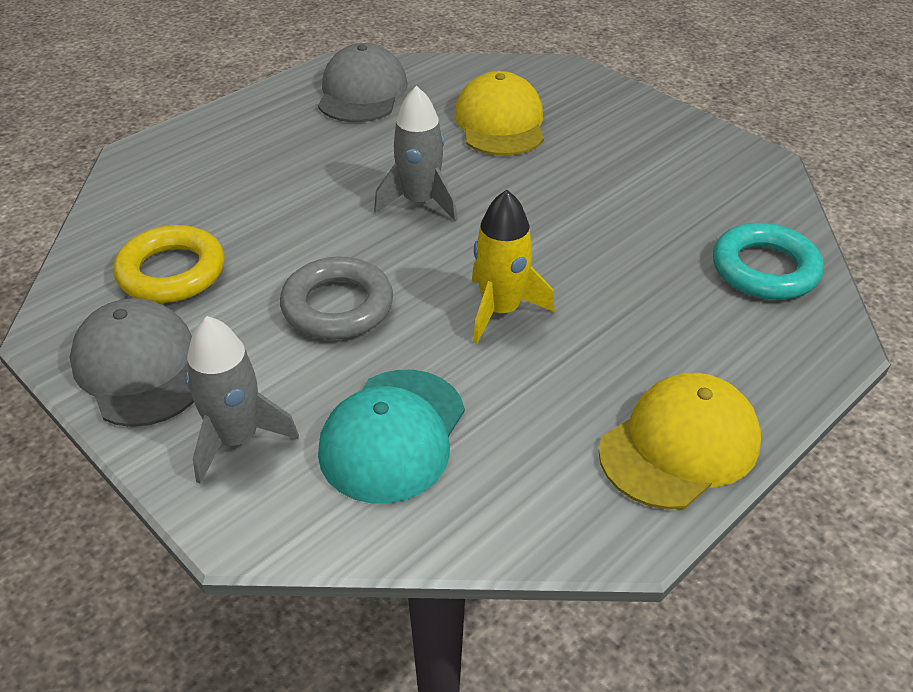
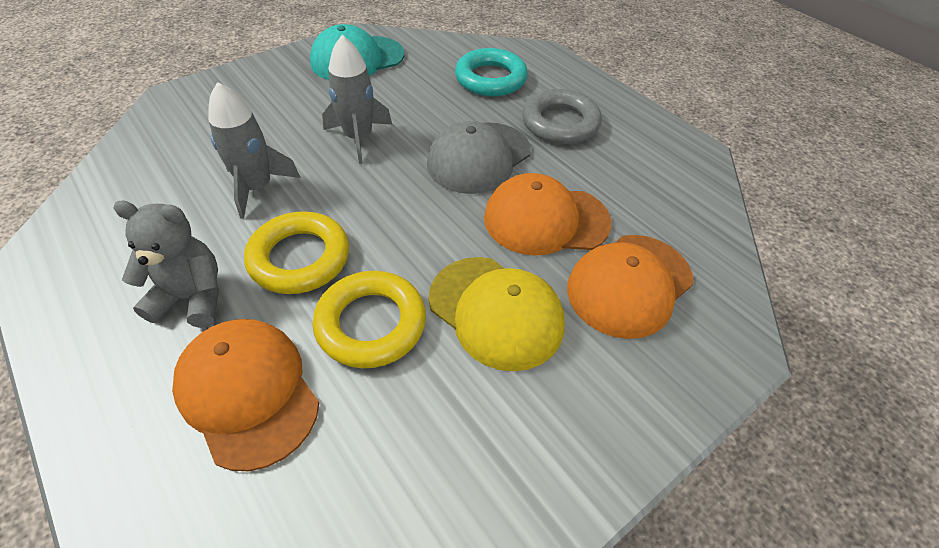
grey cap: [70,298,194,427] [318,43,407,122] = 2 -> [427,121,531,194] = 1
grey teddy bear: none = 0 -> [113,201,219,328] = 1
orange cap: none = 0 -> [172,319,319,471] [484,173,612,256] [567,235,693,339] = 3
yellow cap: [454,71,544,156] [598,373,761,509] = 2 -> [429,257,565,371] = 1
yellow ring: [113,225,225,303] = 1 -> [244,212,349,294] [313,271,426,368] = 2
yellow rocket: [472,190,555,344] = 1 -> none = 0

